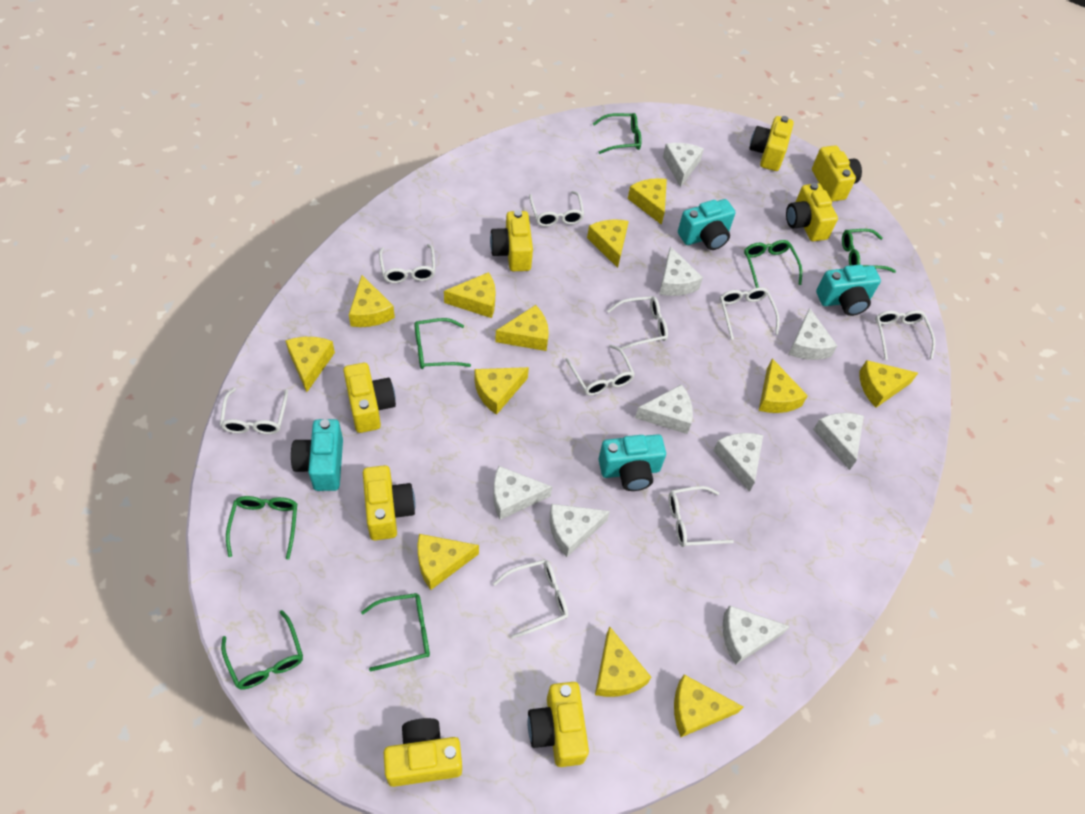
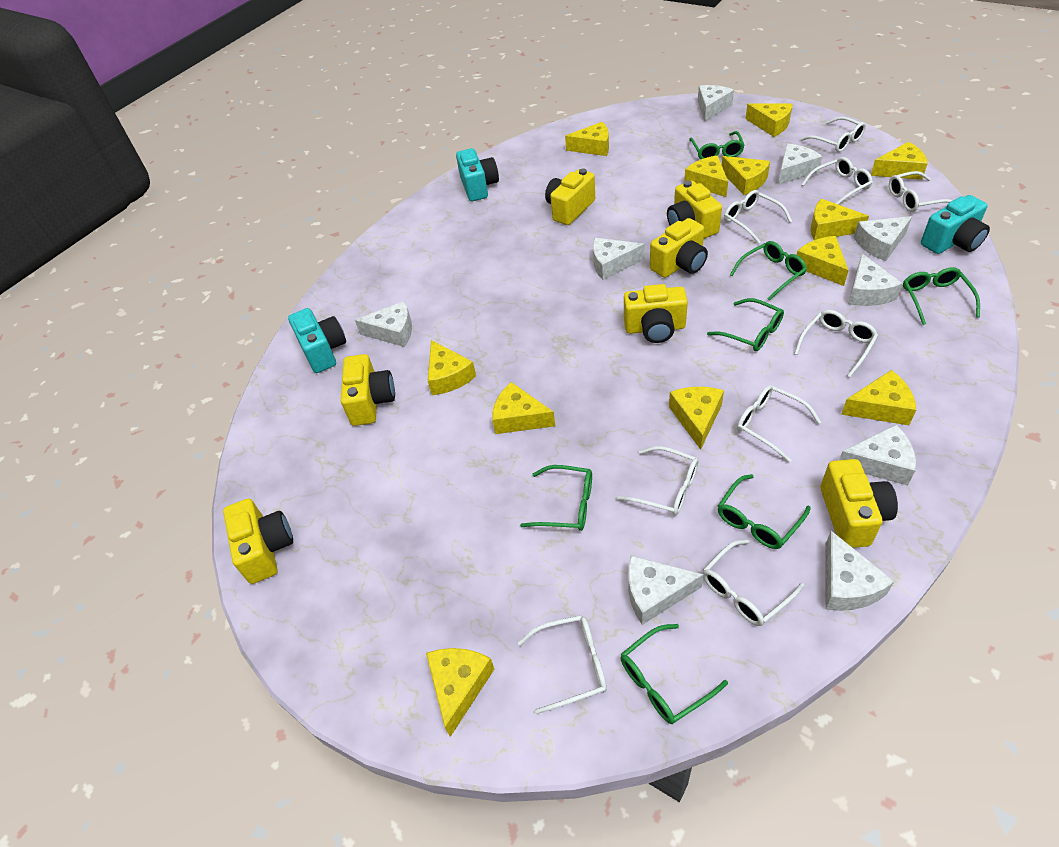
turquoise camera: [291,419,343,491] [598,434,666,491] [678,199,736,250] [816,265,881,316] = 4 -> [288,308,346,373] [456,148,499,201] [921,195,990,254] = 3
yellow camera: [343,363,396,433] [363,465,415,540] [384,718,462,787] [490,210,533,271] [528,682,589,767] [749,116,794,171] [786,183,838,241] [812,145,862,201] = 8 -> [223,498,293,584] [341,354,395,426] [545,168,595,225] [624,284,688,343] [650,218,708,278] [667,180,722,239] [821,459,898,548] = 7

